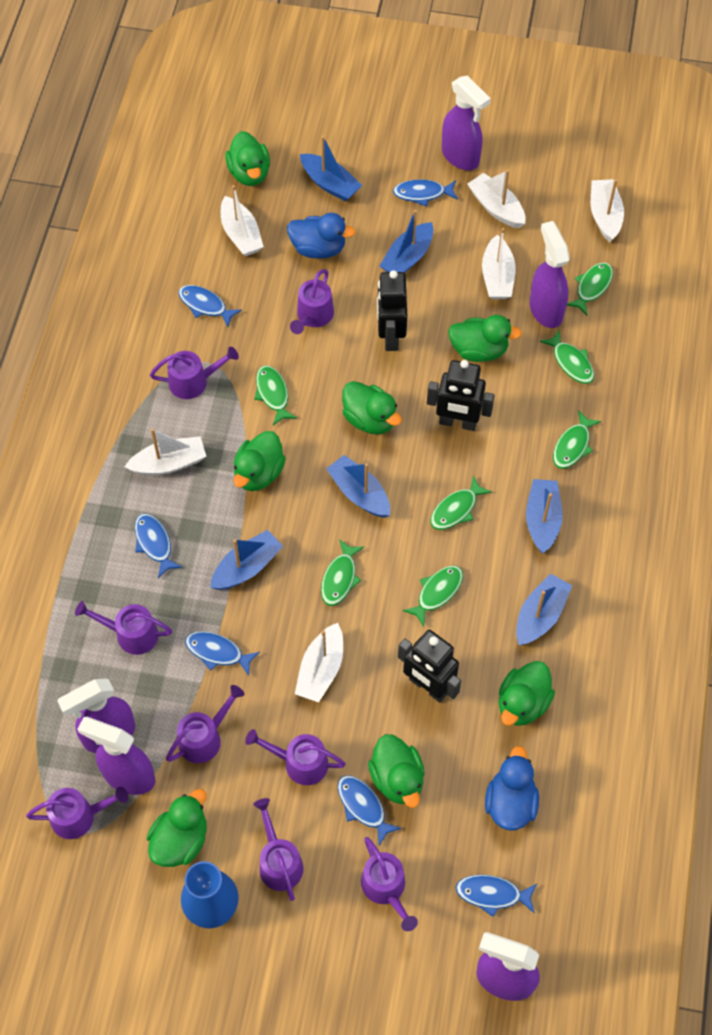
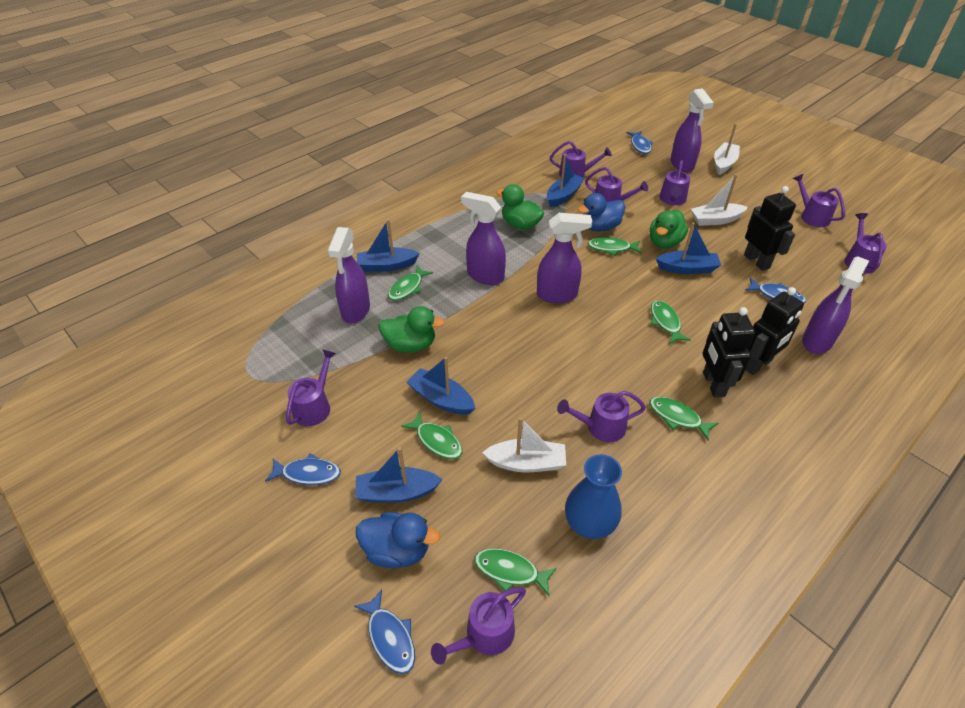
blue boat: [210,530,283,590] [300,136,362,202] [326,455,390,518] [380,210,434,273] [516,573,572,645] [526,479,563,553] = 6 -> [355,447,443,503] [357,219,420,272] [407,357,475,415] [547,154,585,207] [656,222,721,274] = 5
blue fish: [135,513,183,578] [178,285,242,327] [185,631,260,676] [337,775,402,846] [393,179,458,207] [456,874,537,917] = 6 -> [265,453,341,485] [354,589,415,674] [627,131,653,154] [745,278,806,303] = 4
green duck: [147,789,207,867] [225,131,270,186] [233,431,286,491] [342,381,402,435] [368,734,425,808] [448,315,522,362] [499,661,555,726] = 7 -> [379,306,445,352] [496,184,544,230] [650,210,688,249] = 3
green fish: [254,365,297,425] [321,539,365,606] [403,566,463,627] [431,476,492,530] [540,330,594,384] [553,410,601,469] [567,262,613,316] = 7 -> [388,266,433,301] [401,411,462,459] [474,549,557,596] [588,237,642,256] [649,397,718,441] [651,300,691,344] = 6
white boat: [125,428,206,475] [221,185,264,256] [295,623,343,703] [467,170,526,228] [482,228,516,299] [591,179,624,242] = 6 -> [482,417,566,472] [691,174,748,226] [714,123,740,175] = 3

